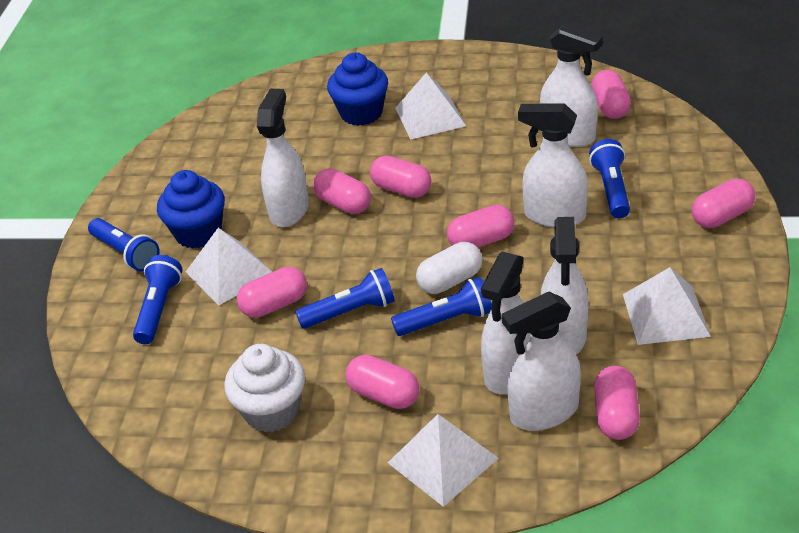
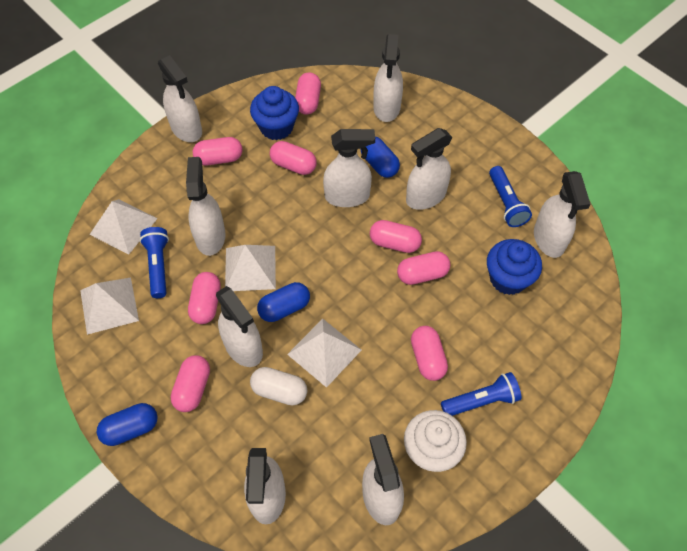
blue capsule: none = 0 -> [97,403,158,446] [257,282,310,322] [360,137,400,178] = 3
blue flashlight: [88,218,160,272] [133,255,182,344] [295,268,395,329] [391,277,492,336] [589,139,630,218] = 5 -> [140,227,169,298] [441,372,521,416] [489,166,532,227] = 3
white spray bottle: [257,89,309,227] [481,252,530,394] [502,292,581,431] [518,103,588,227] [540,23,603,147] [541,217,588,354] = 6 -> [158,55,202,142] [186,157,226,256] [216,286,263,367] [244,448,286,524] [323,129,375,207] [362,434,404,525] [373,34,403,122] [406,128,452,210] [534,171,590,258] = 9

